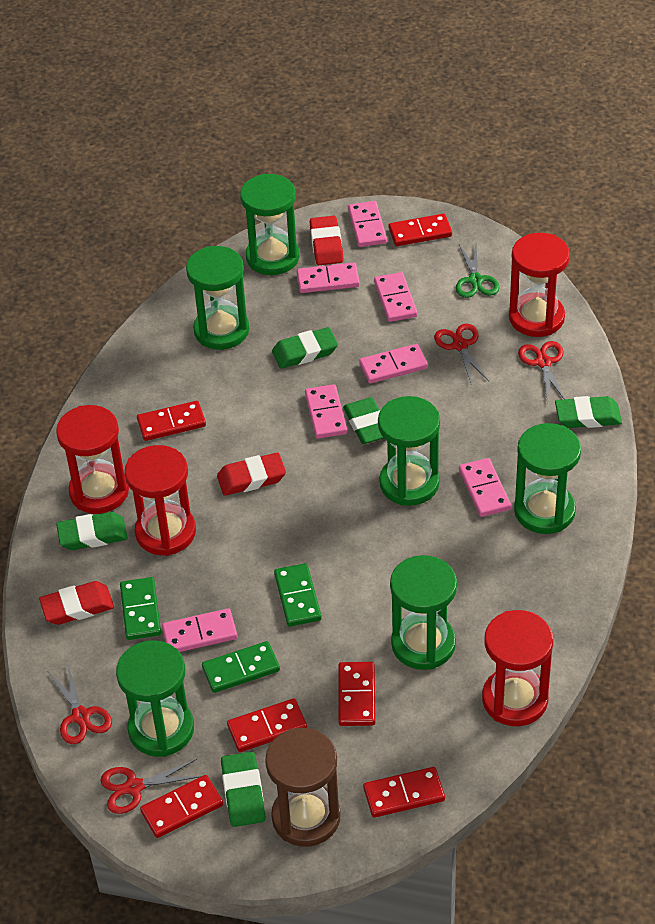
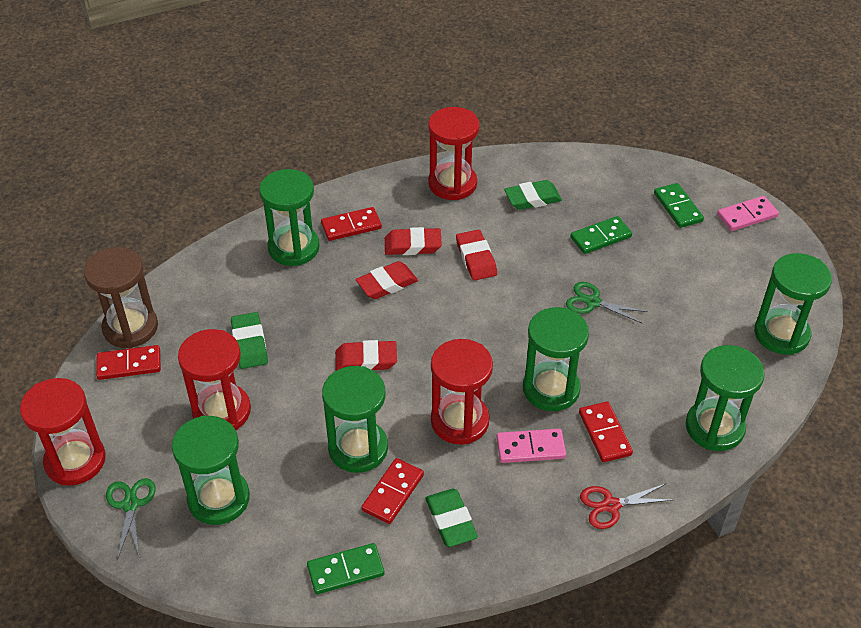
green eraser: [56,512,128,550] [221,752,266,827] [272,327,338,369] [343,397,384,444] [555,396,622,428] = 5 -> [231,312,268,369] [425,489,478,547] [504,180,562,210] = 3
green scissors: [456,243,500,298] = 1 -> [106,478,156,558] [566,282,648,324] = 2
pink domino: [162,608,237,652] [297,263,360,293] [305,384,347,439] [348,201,387,247] [359,344,428,383] [374,272,417,322] [459,458,511,517] = 7 -> [497,429,566,463] [717,196,779,231] = 2
red domino: [137,401,206,441] [140,775,223,838] [227,699,307,752] [338,662,376,726] [363,767,445,818] [389,214,452,246] = 6 -> [96,345,161,380] [321,207,382,241] [361,458,424,524] [579,401,633,462] = 4
red eraser: [39,581,114,625] [217,452,286,496] [310,216,344,265] = 3 -> [335,340,397,371] [356,261,418,299] [385,227,442,255] [456,230,497,281] = 4
red scissors: [48,665,112,744] [101,759,201,814] [434,324,489,383] [518,341,565,403] = 4 -> [580,484,672,529] = 1

